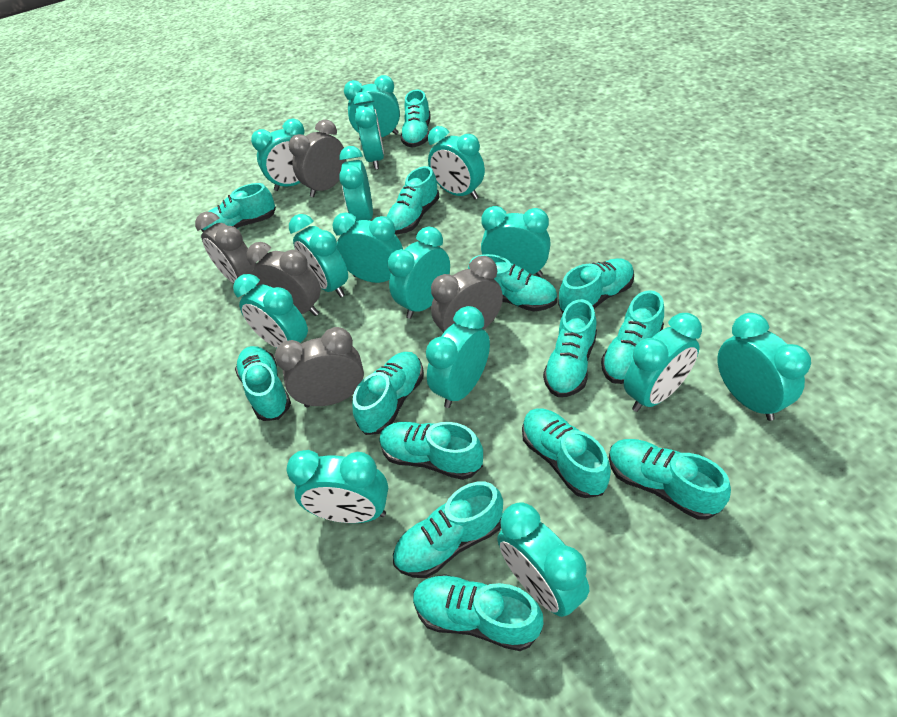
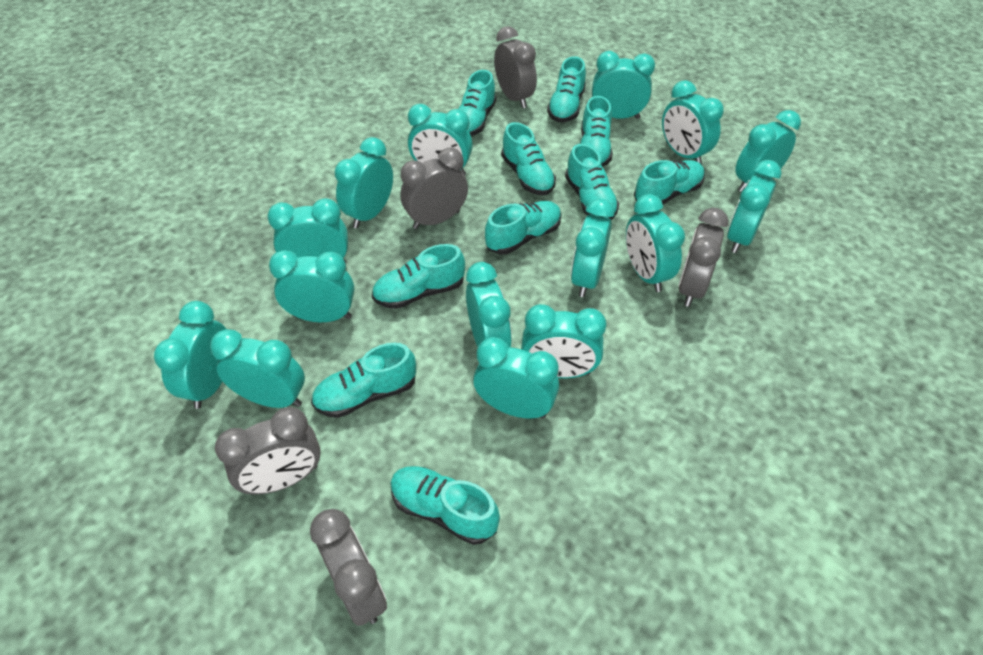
turquoise shoe: [201,183,276,232] [235,346,291,421] [352,352,424,435] [379,422,483,480] [387,166,440,234] [393,482,503,578] [400,90,431,148] [413,574,543,651] [468,254,557,312] [522,408,611,498] [543,299,597,397] [558,258,634,314] [601,290,664,384] [609,439,731,520] = 14 -> [311,343,416,418] [372,244,465,309] [390,466,500,545] [458,70,496,136] [485,201,561,254] [501,122,556,195] [547,56,586,122] [565,144,619,220] [580,96,612,167] [634,160,705,204] = 10

